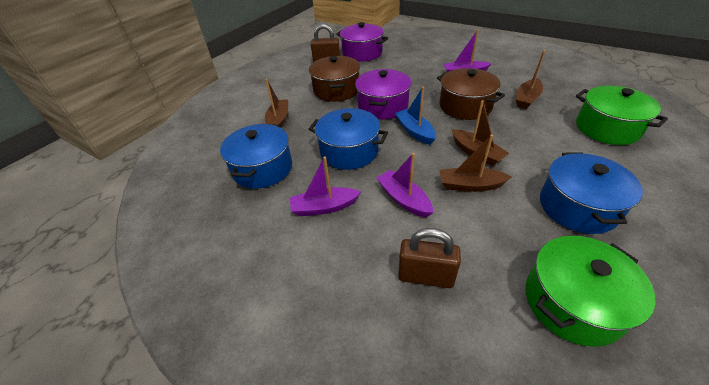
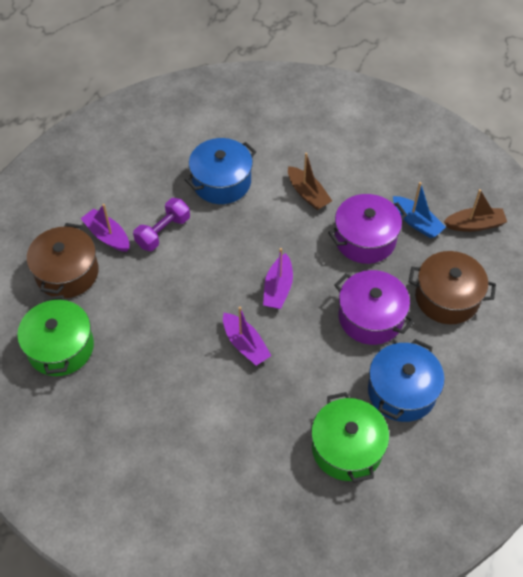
blue pot: [220,124,292,189] [309,108,388,170] [540,152,643,234] = 3 -> [185,138,256,204] [368,339,445,422] = 2
brown boat: [265,79,288,128] [440,135,512,192] [451,100,509,166] [516,50,546,109] = 4 -> [288,153,332,210] [444,189,507,232] = 2
brown padlock: [311,24,340,62] [398,228,461,288] = 2 -> none = 0
purple dumbbell: none = 0 -> [133,198,190,251] = 1

